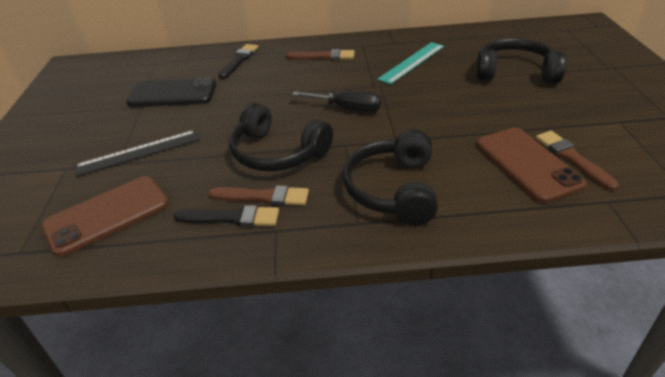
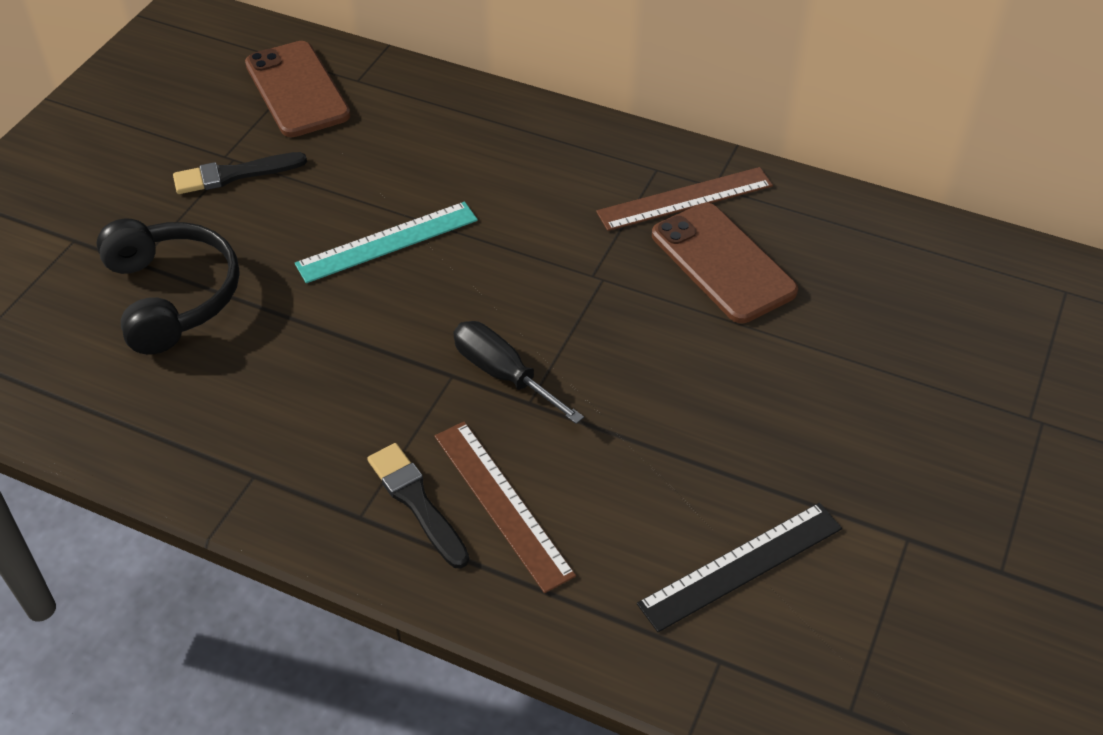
black headphones: [229,103,333,171] [342,130,438,225] [476,38,566,83] = 3 -> [96,219,240,355] = 1
black phone: [126,78,216,107] = 1 -> none = 0
brown brush: [208,185,309,206] [286,49,355,60] [536,131,619,191] = 3 -> none = 0
brown ruler: none = 0 -> [435,421,576,593] [596,167,773,231] = 2

